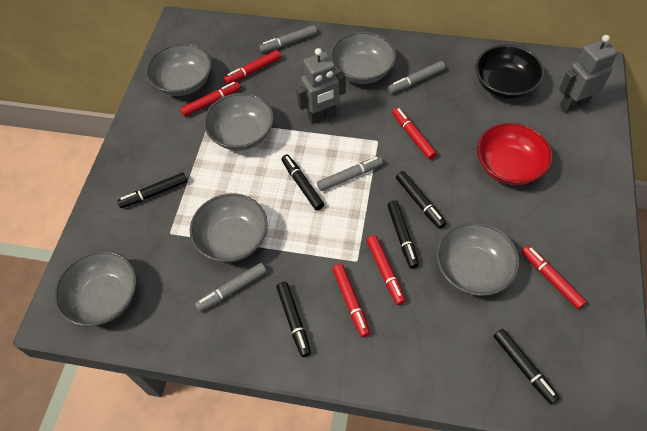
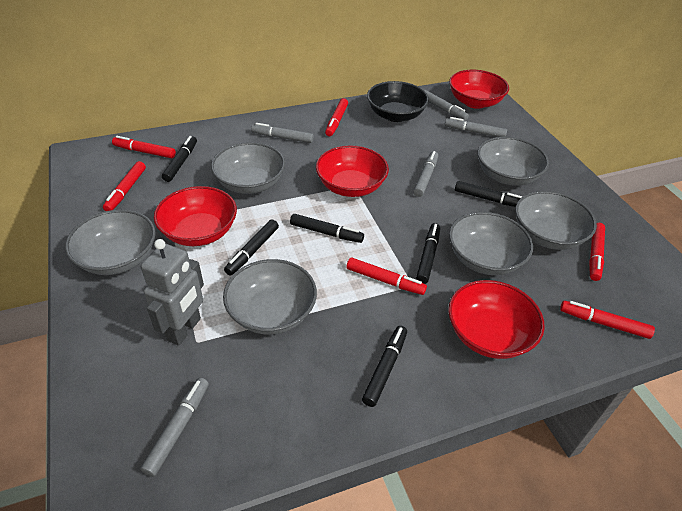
grey marker: [195,263,267,312] [259,25,317,53] [317,156,383,191] [388,61,445,94] = 4 -> [140,378,209,477] [251,123,314,143] [413,151,438,197] [424,90,469,121] [445,117,507,137] = 5
grey robot: [296,48,346,124] [559,35,617,113] = 2 -> [141,239,204,346] = 1
red bowl: [477,123,552,185] = 1 -> [154,186,237,246] [316,146,389,197] [448,280,545,359] [449,70,509,109] = 4

